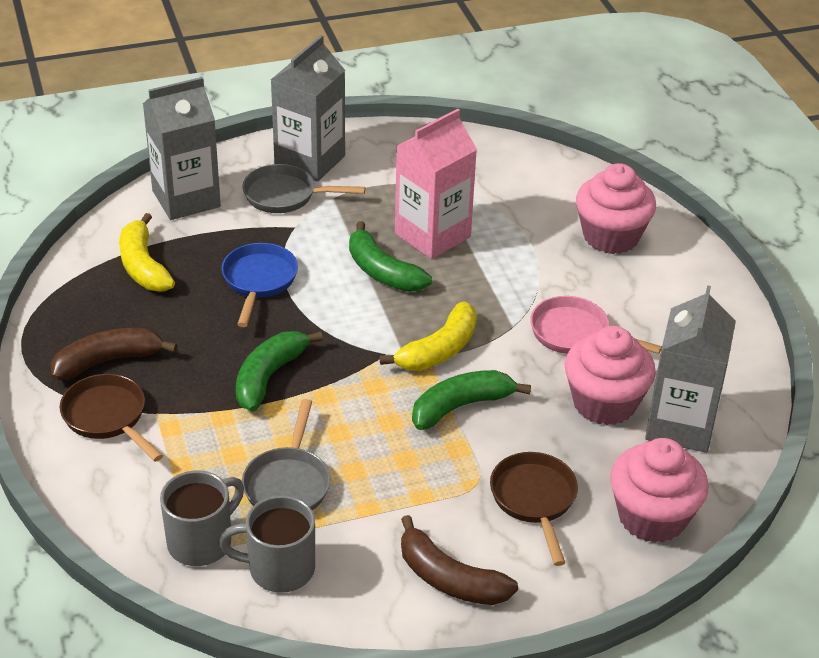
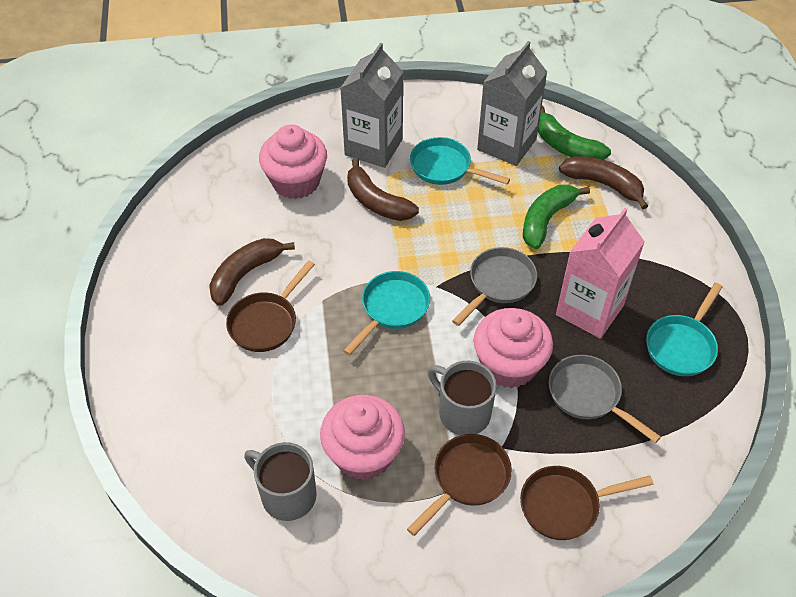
blue pan: [221,243,298,327] = 1 -> none = 0
brown banana: [51,327,177,380] [401,515,518,605] = 2 -> [209,238,295,306] [347,158,419,221] [559,156,648,209] = 3
brown pan: [60,374,163,462] [490,452,578,566] = 2 -> [226,260,315,352] [407,434,512,536] [520,466,653,540] = 3
green banana: [236,331,323,411] [349,221,432,292] [412,370,531,430] = 3 -> [523,185,590,249] [538,105,611,160] = 2
grey carton: [143,77,221,220] [271,35,345,182] [645,285,736,453] = 3 -> [340,43,403,168] [477,41,547,166] = 2
pink pan: [530,296,662,354] = 1 -> none = 0
turquoise pan: none = 0 -> [343,271,430,356] [410,137,510,185] [646,283,723,376] = 3
yellow banana: [119,213,175,292] [380,302,477,371] = 2 -> none = 0

